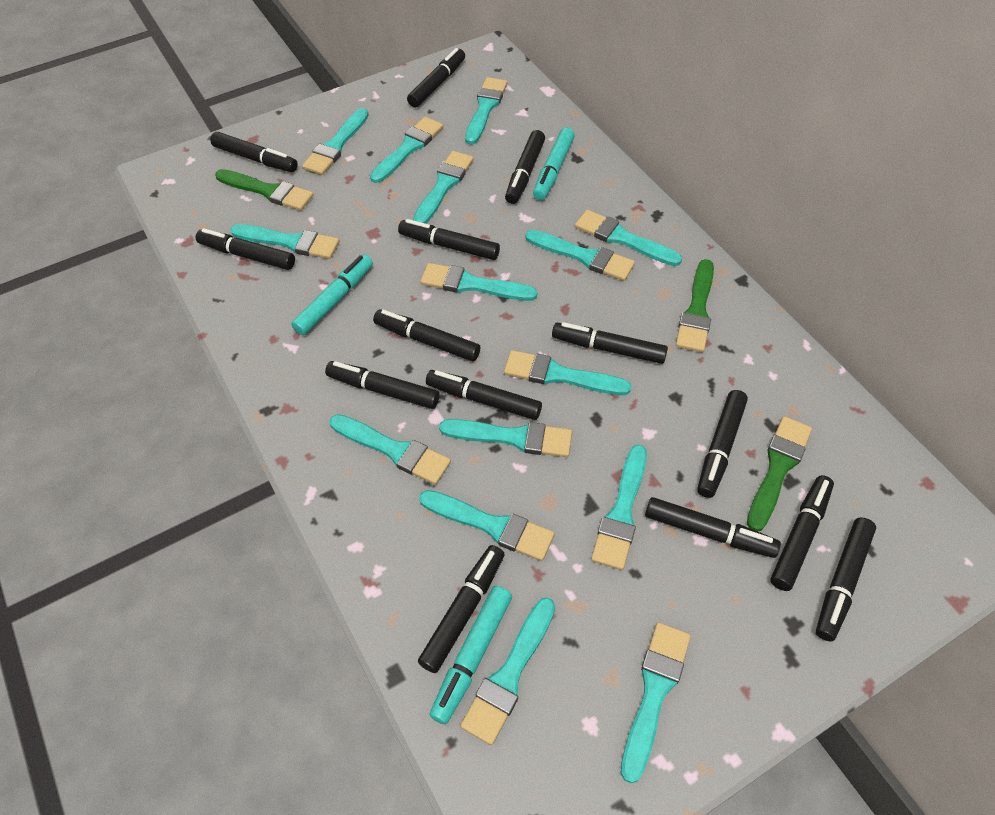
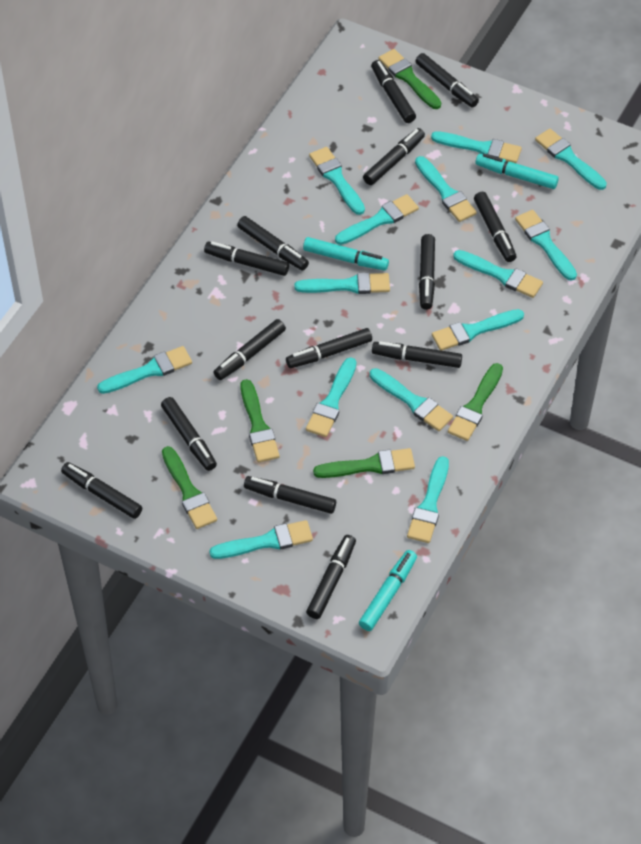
green brush: [215,169,313,211] [676,259,714,352] [747,416,812,531] = 3 -> [162,446,217,529] [241,379,280,462] [313,448,415,478] [378,49,441,109] [448,363,503,441] = 5
turquoise brush: [230,224,340,259] [302,108,369,175] [330,414,451,485] [370,117,443,183] [413,151,474,224] [419,490,555,561] [420,263,538,301] [439,419,572,457] [460,597,555,745] [465,77,507,145] [504,350,632,395] [525,230,635,281] [575,210,682,266] [591,445,647,570] [621,622,691,783] = 15 -> [97,346,192,394] [209,520,313,559] [294,272,390,294] [306,357,356,437] [309,147,365,215] [335,194,419,245] [370,368,453,431] [407,456,449,543] [415,156,477,222] [431,131,522,163] [432,309,524,351] [453,250,543,298] [515,210,577,281] [535,129,607,190] = 14

